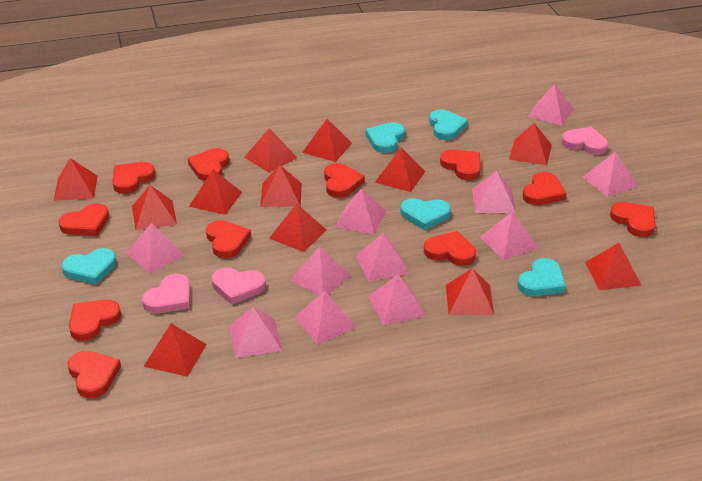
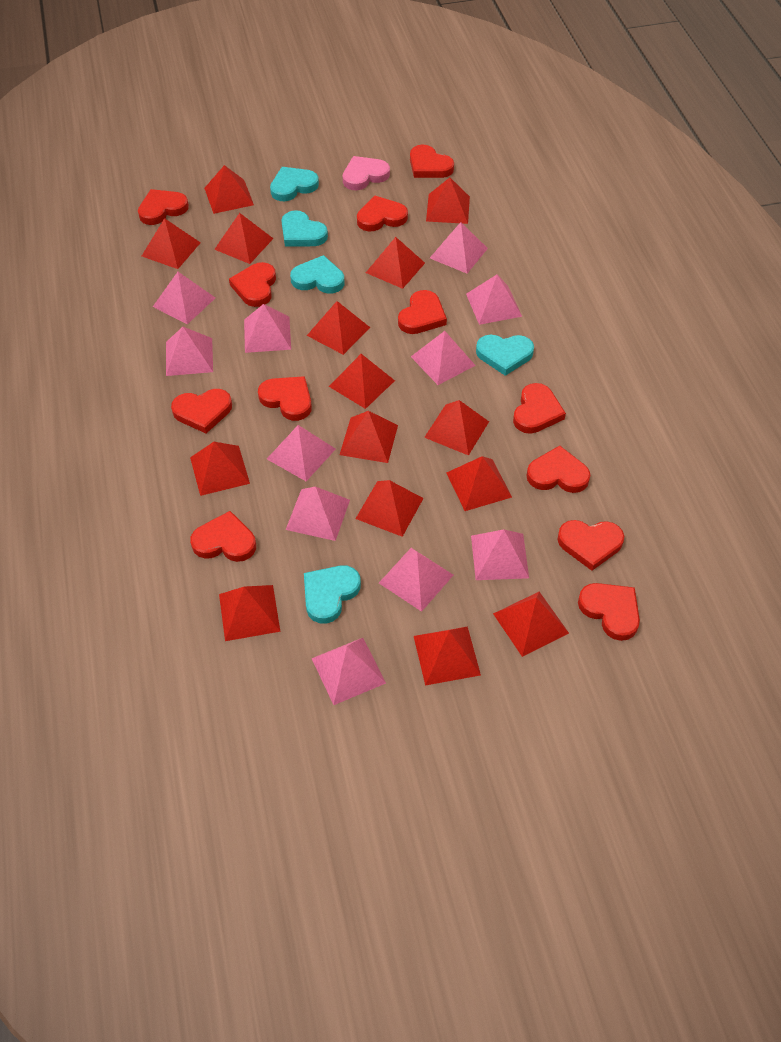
pink heart: [142,274,190,313] [212,267,266,305] [561,127,608,155] = 3 -> [343,156,390,190] = 1
red heart: [59,203,109,236] [68,351,121,398] [69,300,121,341] [112,162,155,194] [188,148,229,181] [206,220,251,258] [324,163,365,198] [424,231,476,266] [440,149,481,180] [522,172,567,205] [610,202,656,237] = 11 -> [138,189,189,225] [171,389,232,433] [190,511,256,562] [229,262,276,307] [258,376,312,421] [357,196,408,231] [398,290,447,334] [410,145,454,178] [513,383,566,434] [526,446,590,493] [557,520,624,571] [578,583,640,641] = 12
red pyramid: [54,158,97,201] [132,185,177,230] [143,324,207,377] [189,170,242,215] [244,128,298,173] [260,165,302,207] [269,204,326,252] [302,119,352,162] [375,147,426,192] [446,268,494,315] [509,123,552,165] [585,243,642,290] = 12 -> [142,218,201,269] [190,442,250,496] [204,165,254,214] [214,213,274,264] [219,585,281,641] [307,301,370,355] [329,354,395,409] [340,411,398,463] [355,480,424,537] [366,237,425,289] [414,626,481,686] [424,400,489,455] [426,178,470,224] [447,456,512,511] [493,592,569,657] = 15

